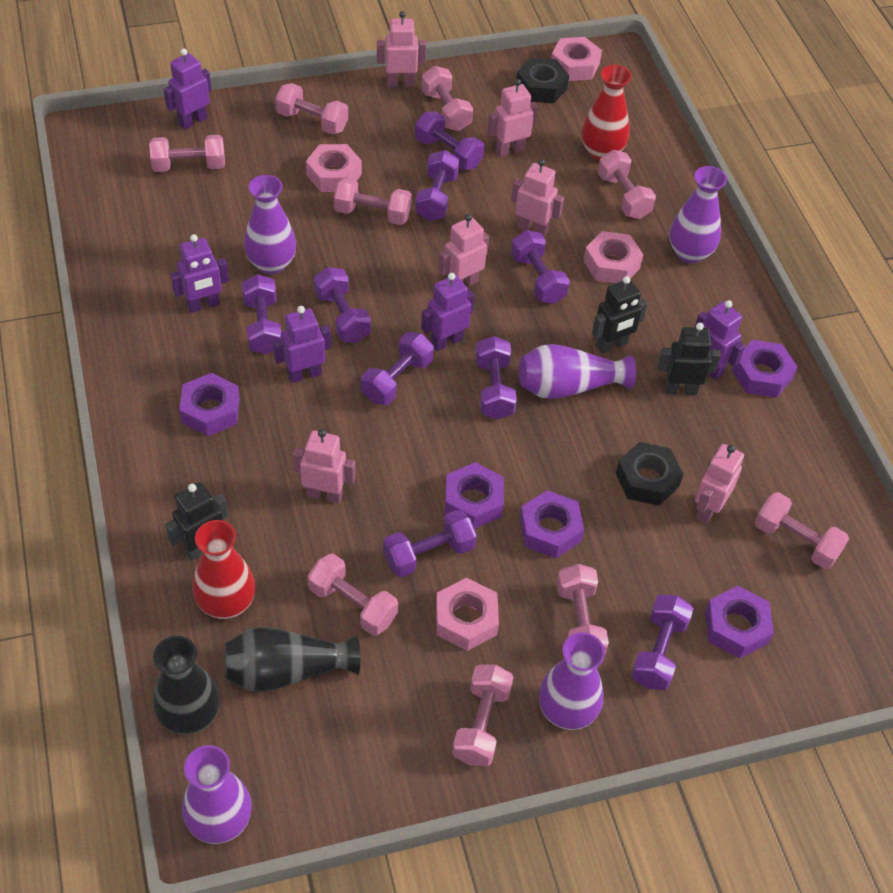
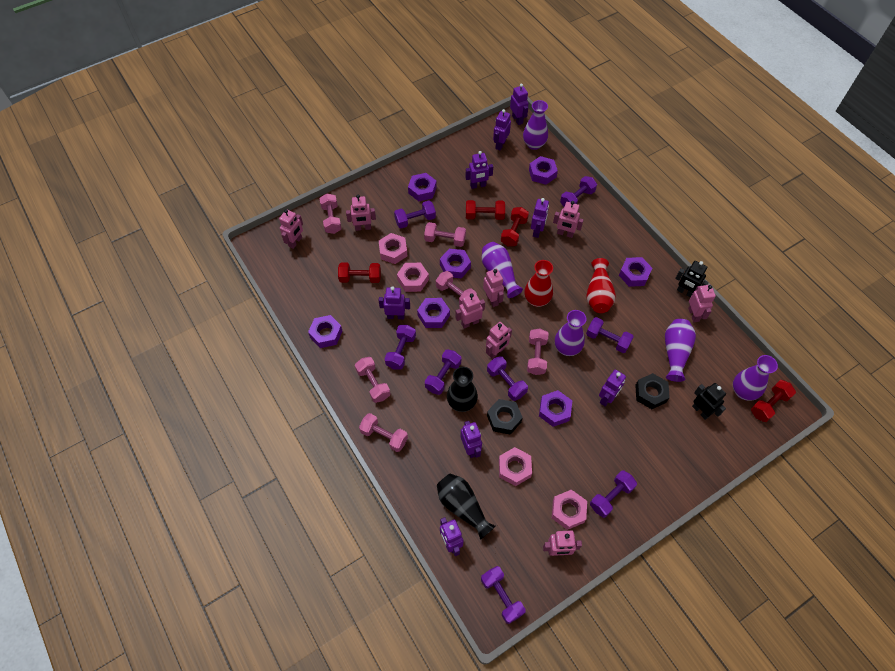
black robot: [165,482,228,561] [592,276,648,354] [658,323,721,395] = 3 -> [675,261,709,298] [692,383,726,420] = 2
pink dumbbell: [149,135,225,172] [275,83,348,135] [308,554,398,636] [334,178,412,225] [421,66,473,131] [452,665,514,766] [557,564,609,653] [598,150,656,219] [755,492,849,569] = 9 -> [319,194,342,234] [355,357,390,403] [359,413,408,452] [424,222,466,247] [436,271,477,305] [527,328,548,375] = 6
pink robot: [293,429,355,504] [377,11,426,87] [439,214,489,286] [487,79,538,157] [511,159,564,237] [695,444,744,523] = 6 -> [279,209,303,249] [346,195,376,231] [455,293,485,329] [483,269,504,307] [486,322,512,359] [543,530,582,556] [553,201,584,238] [688,285,716,322] = 8
purple dumbbell: [242,274,281,355] [314,267,371,343] [361,332,434,405] [383,510,477,577] [415,112,484,170] [415,150,459,221] [476,336,517,420] [511,230,570,304] [631,595,693,690] = 9 -> [384,325,416,370] [394,201,436,228] [425,349,461,395] [481,566,526,624] [487,356,528,401] [560,176,597,207] [586,317,634,353] [590,470,637,518] = 8
purple nut: [179,373,240,436] [445,462,504,529] [519,490,584,558] [705,586,774,658] [732,340,798,398] = 5 -> [308,315,342,348] [408,173,437,201] [417,298,450,328] [440,249,471,279] [529,156,558,185] [539,390,572,427] [619,257,652,287] = 7
purple robot: [164,48,212,130] [171,234,229,313] [273,306,331,383] [421,273,474,351] [695,300,745,380] = 5 -> [379,287,410,319] [440,517,463,556] [460,421,482,458] [465,151,493,189] [493,109,511,150] [510,84,529,125] [531,198,549,238] [599,370,626,406] = 8
red dumbbell: none = 0 -> [338,263,381,283] [466,200,505,220] [501,207,529,246] [751,380,796,422] = 4

